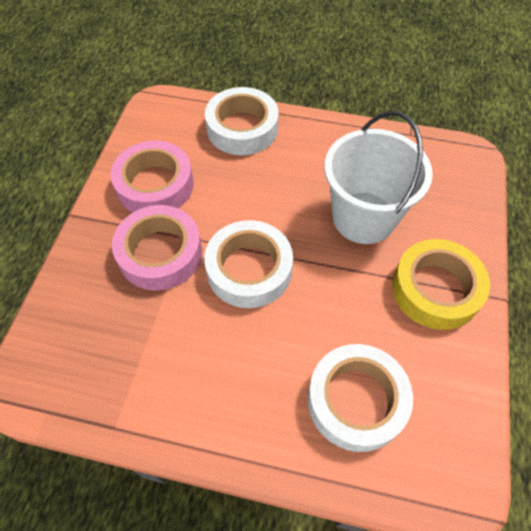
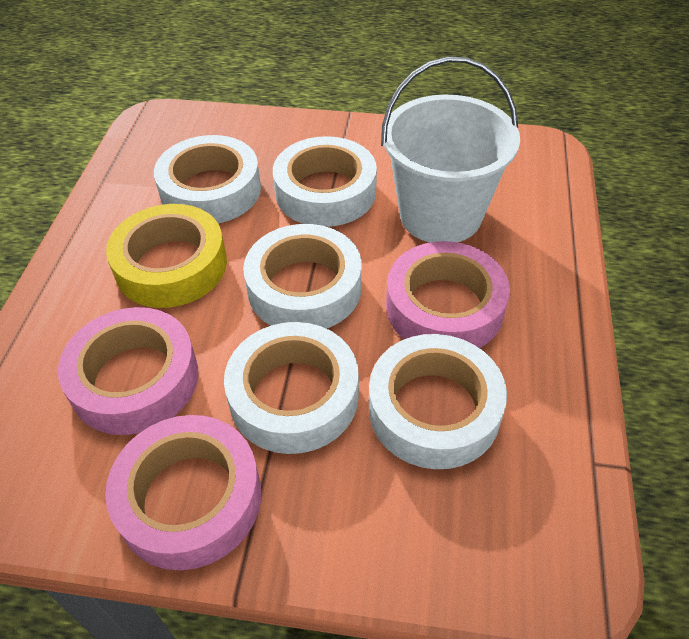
pink tape: [110,141,194,213] [112,205,202,291] = 2 -> [58,307,198,435] [105,415,261,570] [386,241,510,348] = 3
white tape: [204,220,293,308] [205,87,279,155] [308,344,413,452] = 3 -> [154,135,261,223] [224,322,359,454] [243,224,362,329] [273,136,377,227] [369,334,507,469] = 5

